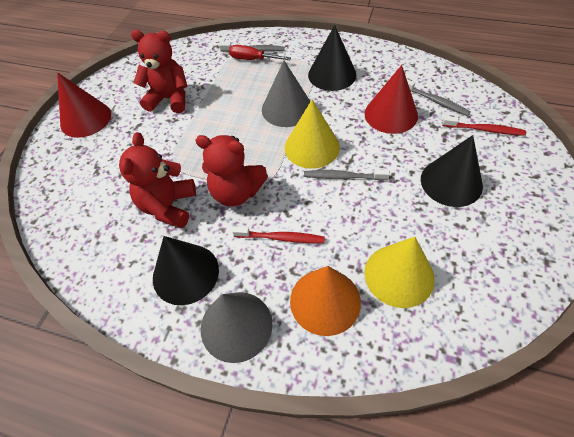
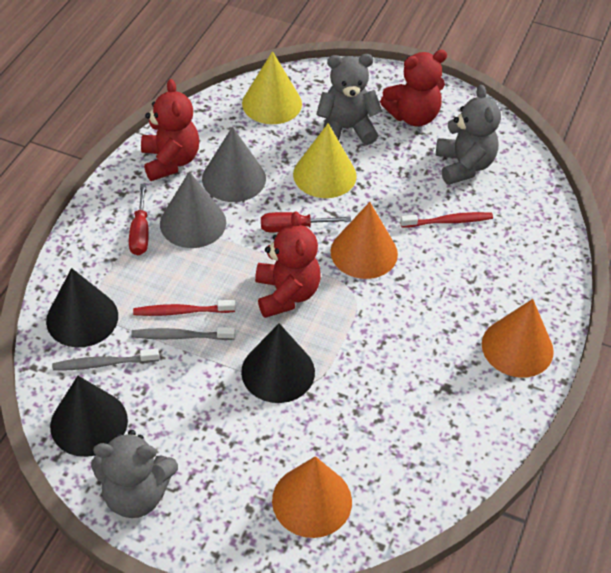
grey teddy bear: none = 0 -> [91,430,178,518] [316,54,382,145] [436,85,501,185] = 3
grey toothbrush: [219,42,285,52] [304,169,390,180] [407,79,471,116] = 3 -> [52,349,159,371] [131,327,235,340] = 2
orange cone: [290,266,361,336] = 1 -> [272,456,352,538] [331,202,398,279] [482,299,554,377] = 3
red cone: [57,73,111,138] [365,65,418,134] = 2 -> none = 0
red screwdriver: [229,45,291,60] = 1 -> [129,184,149,255] [261,212,352,232] = 2

